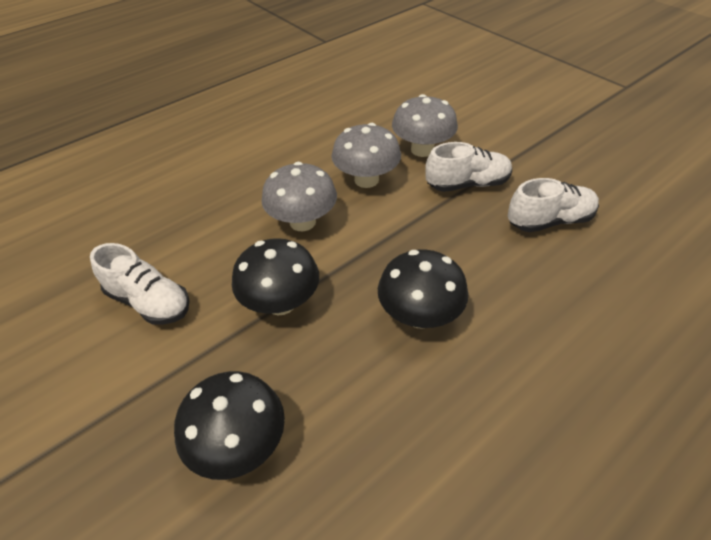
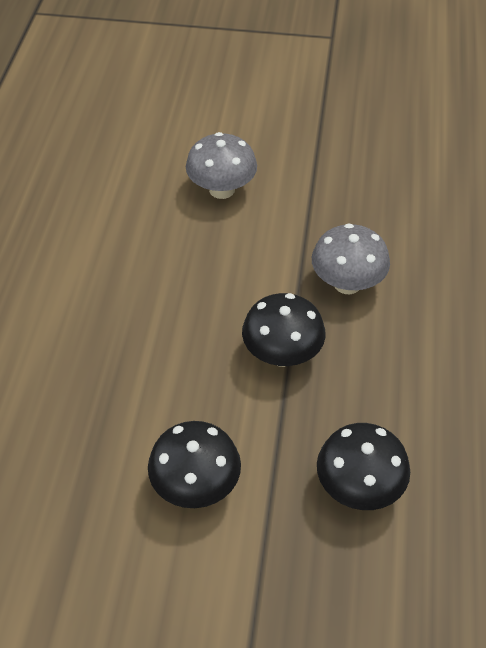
grey mushroom: [261,162,337,231] [331,123,401,188] [392,94,458,157] = 3 -> [186,132,257,199] [312,223,390,294] = 2
white shoe: [90,243,190,325] [425,142,512,192] [508,178,599,232] = 3 -> none = 0

